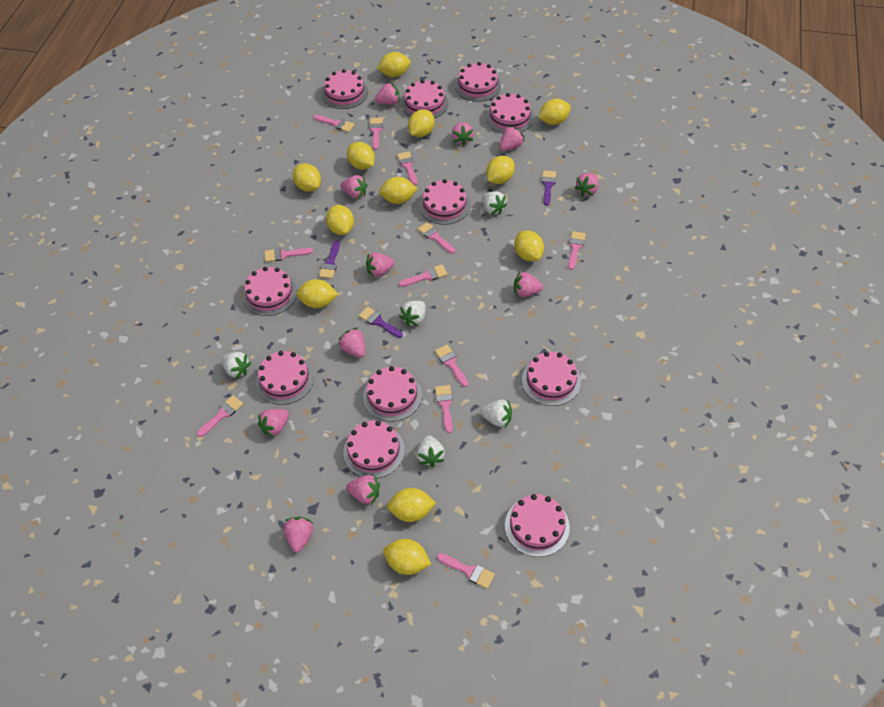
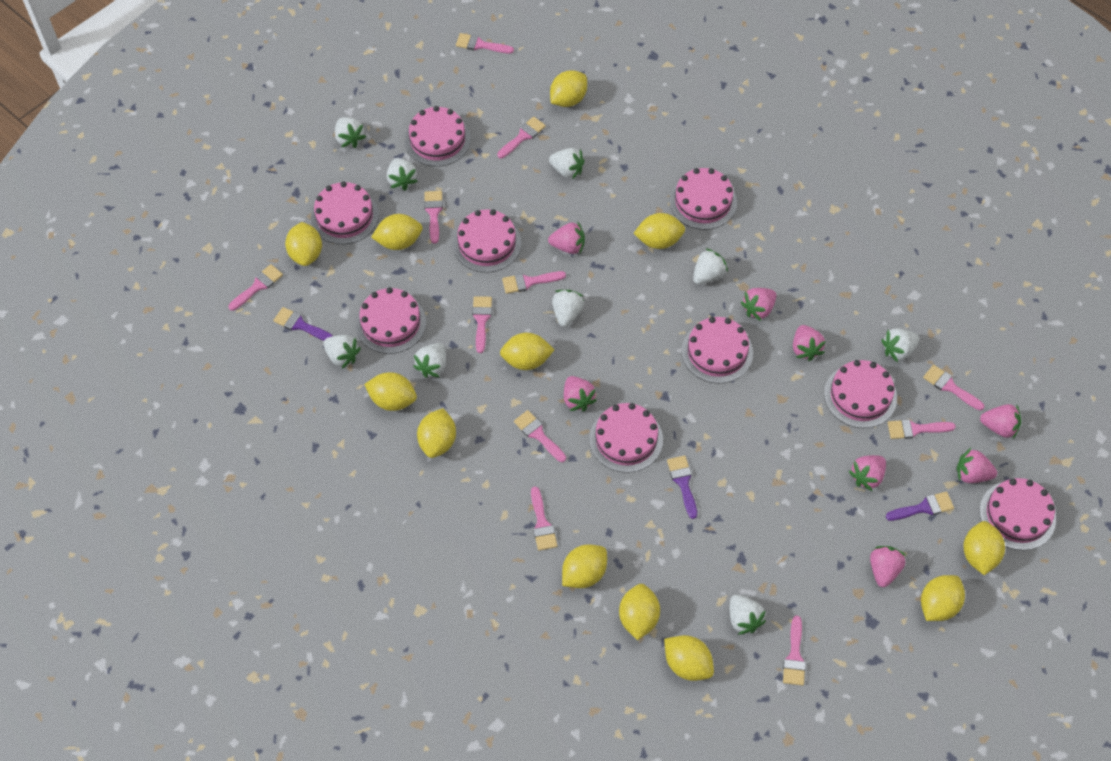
pink cake: [242,267,297,316] [256,351,314,405] [322,69,368,109] [343,421,405,478] [363,366,422,421] [401,80,448,118] [419,179,470,225] [455,62,501,102] [486,93,534,133] [505,494,570,557] [522,352,581,406] = 11 -> [311,181,379,245] [356,287,426,354] [405,106,471,167] [453,209,521,273] [589,403,663,473] [669,168,737,230] [682,317,753,383] [824,360,897,428] [979,478,1056,550] = 9
pink strawberry: [258,409,289,437] [284,517,313,552] [338,328,365,358] [340,175,367,199] [346,475,380,505] [366,252,395,277] [375,82,399,105] [452,122,474,146] [500,126,525,151] [514,272,543,297] [574,173,599,197] = 11 -> [548,222,585,254] [564,376,597,411] [741,288,776,321] [793,325,826,361] [849,455,886,491] [870,546,906,587] [956,448,997,483] [980,404,1021,439] = 8
white strawberry: [221,352,251,379] [399,301,426,326] [417,435,445,467] [480,399,512,427] [482,191,507,215] = 5 -> [323,335,361,369] [335,117,366,148] [387,158,418,191] [413,343,446,378] [549,148,585,180] [552,290,584,327] [693,248,728,284] [730,595,766,635] [882,328,919,362] = 9

